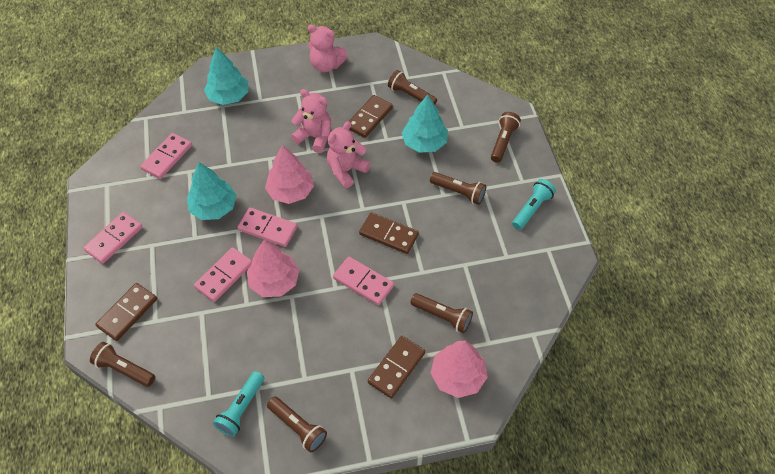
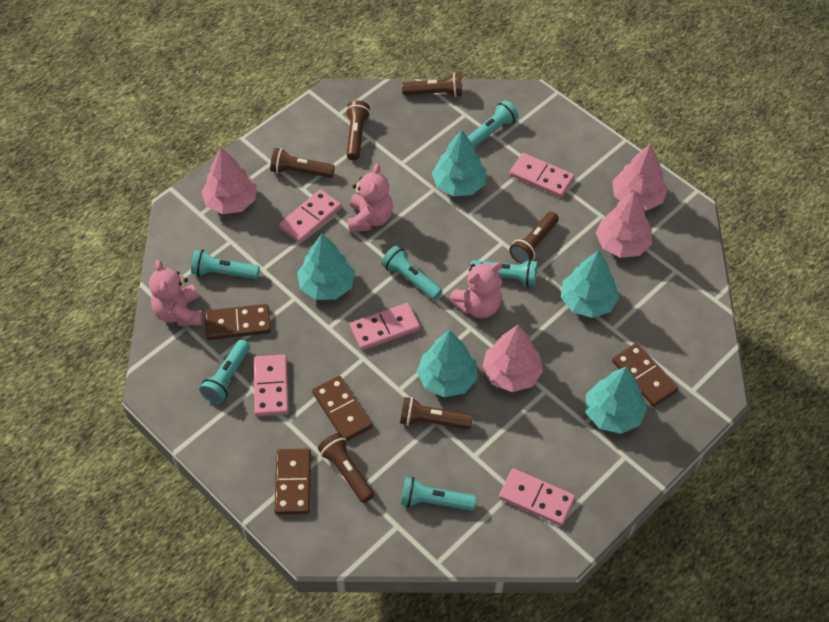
pink tree: [247,240,299,297] [265,145,314,204] [431,341,488,398] = 3 -> [201,147,257,214] [482,325,543,392] [596,191,652,258] [613,143,668,210] = 4
turquoise flashlight: [213,371,264,437] [512,179,556,230] = 2 -> [191,250,260,279] [199,340,250,404] [381,245,442,300] [401,477,476,511] [468,100,519,147] [470,260,538,287] = 6
turquoise tree: [187,162,237,220] [204,47,248,105] [402,94,448,153] = 3 -> [297,234,355,300] [417,330,478,397] [432,130,486,196] [561,250,619,318] [586,366,647,434] = 5

